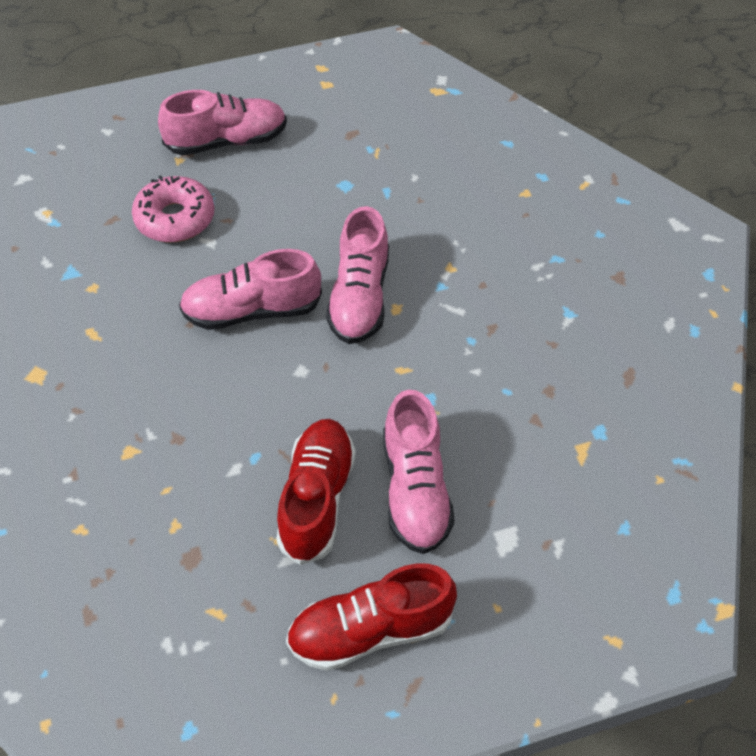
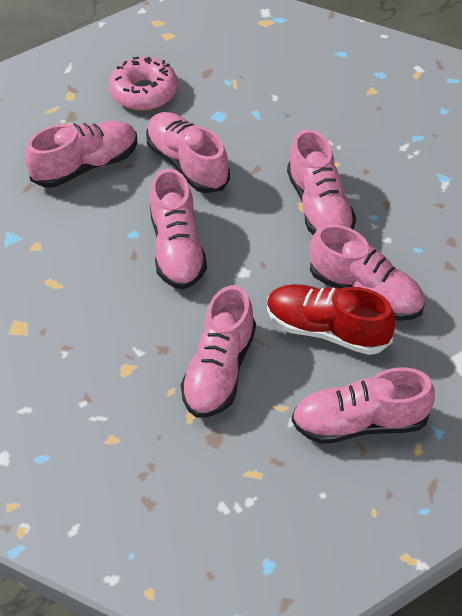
pink shoe: [158,90,287,155] [179,249,322,330] [326,206,389,344] [383,390,454,554] = 4 -> [25,121,137,188] [146,112,230,193] [150,169,207,290] [181,285,256,418] [287,129,356,235] [292,367,435,444] [310,224,425,321] = 7
red shoe: [276,419,356,565] [286,563,457,671] = 2 -> [267,284,395,355] = 1

